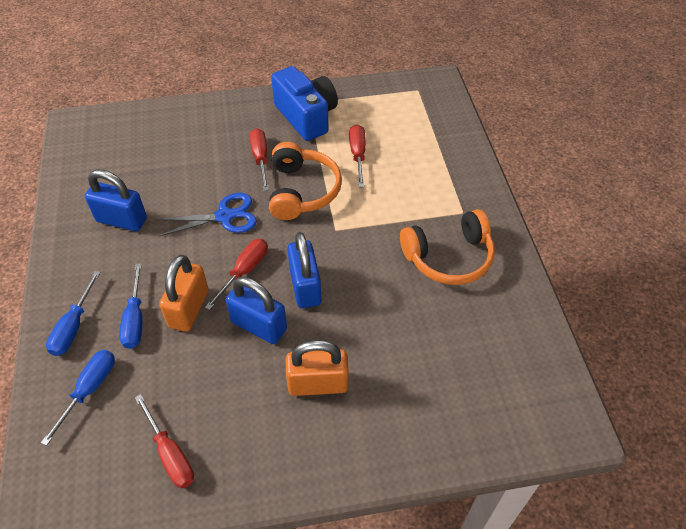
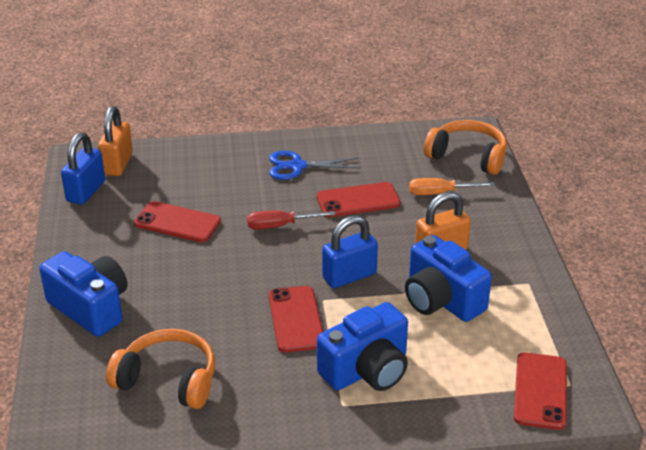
blue camera: [271,66,338,141] = 1 -> [39,251,128,337] [317,302,408,391] [405,235,492,322] = 3
blue padlock: [85,169,147,231] [226,277,287,344] [287,232,322,308] = 3 -> [61,132,105,205] [322,215,378,288] = 2
blue screwdriver: [41,350,115,446] [46,271,100,356] [119,263,142,349] = 3 -> none = 0
orange screwdriver: none = 0 -> [409,178,495,195] = 1
red phone: none = 0 -> [134,201,221,243] [269,286,323,353] [317,182,400,217] [514,352,567,430] = 4
red screwdriver: [135,394,194,488] [205,239,268,310] [250,128,269,191] [349,124,366,187] = 4 -> [247,210,336,230] = 1

